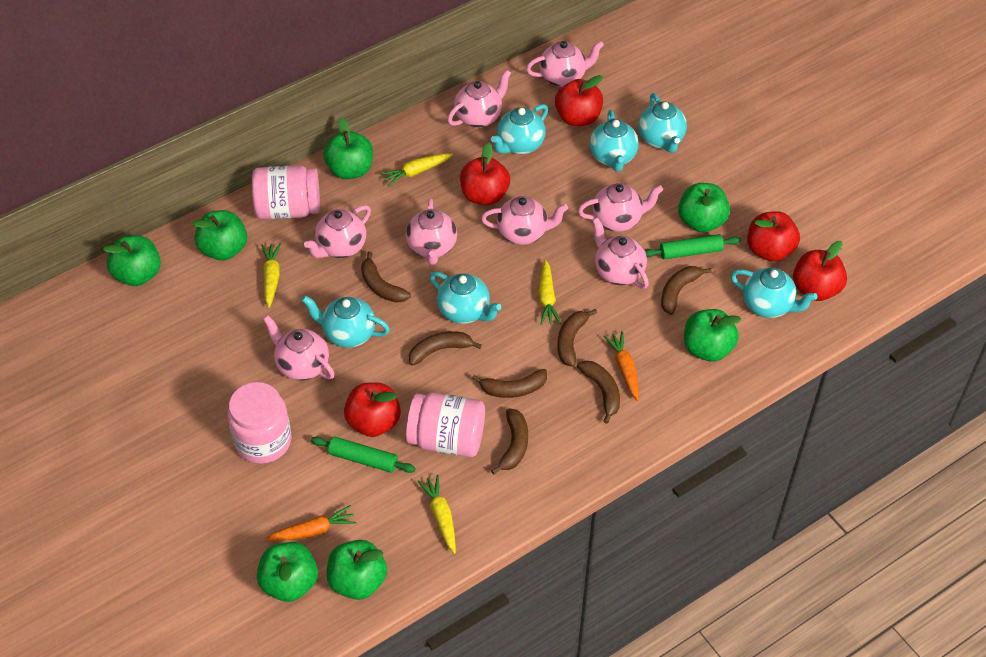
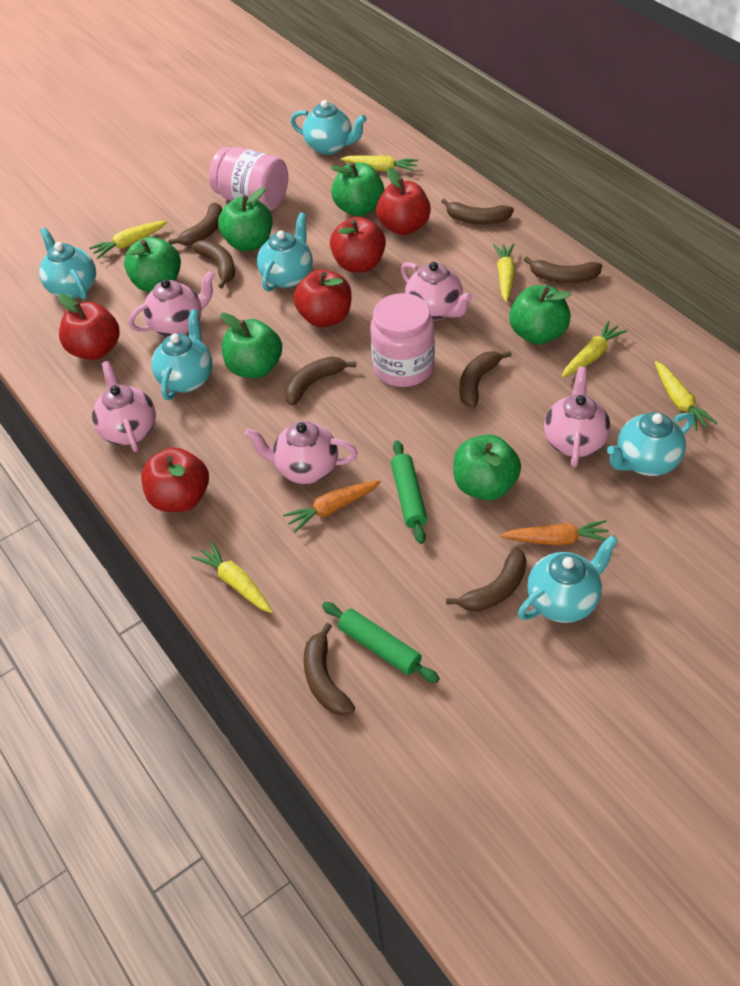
brown banana: [361,251,411,303] [409,331,482,366] [472,369,547,398] [491,408,528,474] [557,309,597,367] [577,361,620,424] [661,266,712,315] = 7 -> [168,203,222,245] [192,240,235,289] [285,357,356,406] [303,623,355,715] [441,198,514,224] [446,547,527,612] [460,351,512,408] [524,256,602,283] = 8
green apple: [103,235,161,286] [192,210,247,260] [257,542,318,602] [323,117,373,179] [327,540,387,600] [678,183,730,232] [684,309,741,362] = 7 -> [124,237,181,292] [218,187,272,251] [220,313,282,378] [331,162,385,216] [453,434,521,500] [509,285,572,345] = 6
pink jar: [228,382,292,464] [252,165,320,219] [406,392,485,457] = 3 -> [209,147,288,211] [370,293,435,387] = 2
pink teapot: [263,315,335,381] [304,205,371,258] [406,198,457,265] [447,70,511,128] [481,196,568,245] [526,41,604,87] [578,183,663,232] [592,217,649,289] = 8 -> [92,361,156,452] [128,270,215,336] [245,421,358,484] [401,262,473,321] [544,367,610,467] = 5
yellow carrot: [261,243,281,308] [380,153,453,187] [417,475,456,554] [539,259,561,325] = 4 -> [89,221,167,259] [191,541,273,613] [341,155,418,172] [493,243,515,302] [562,321,627,378] [655,361,717,431] = 6

